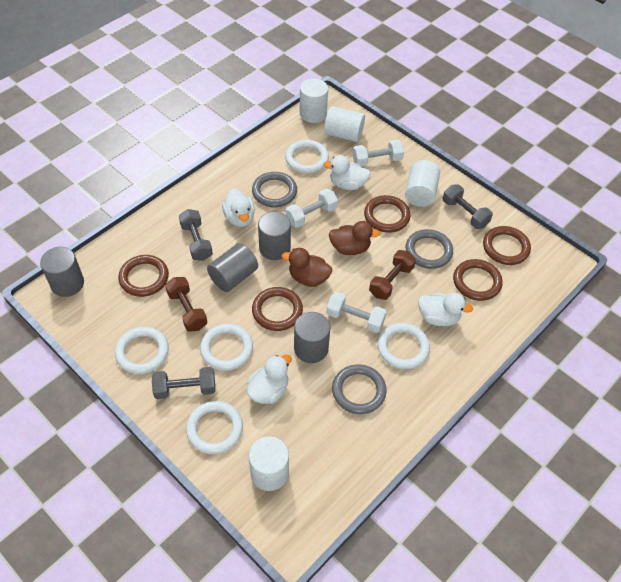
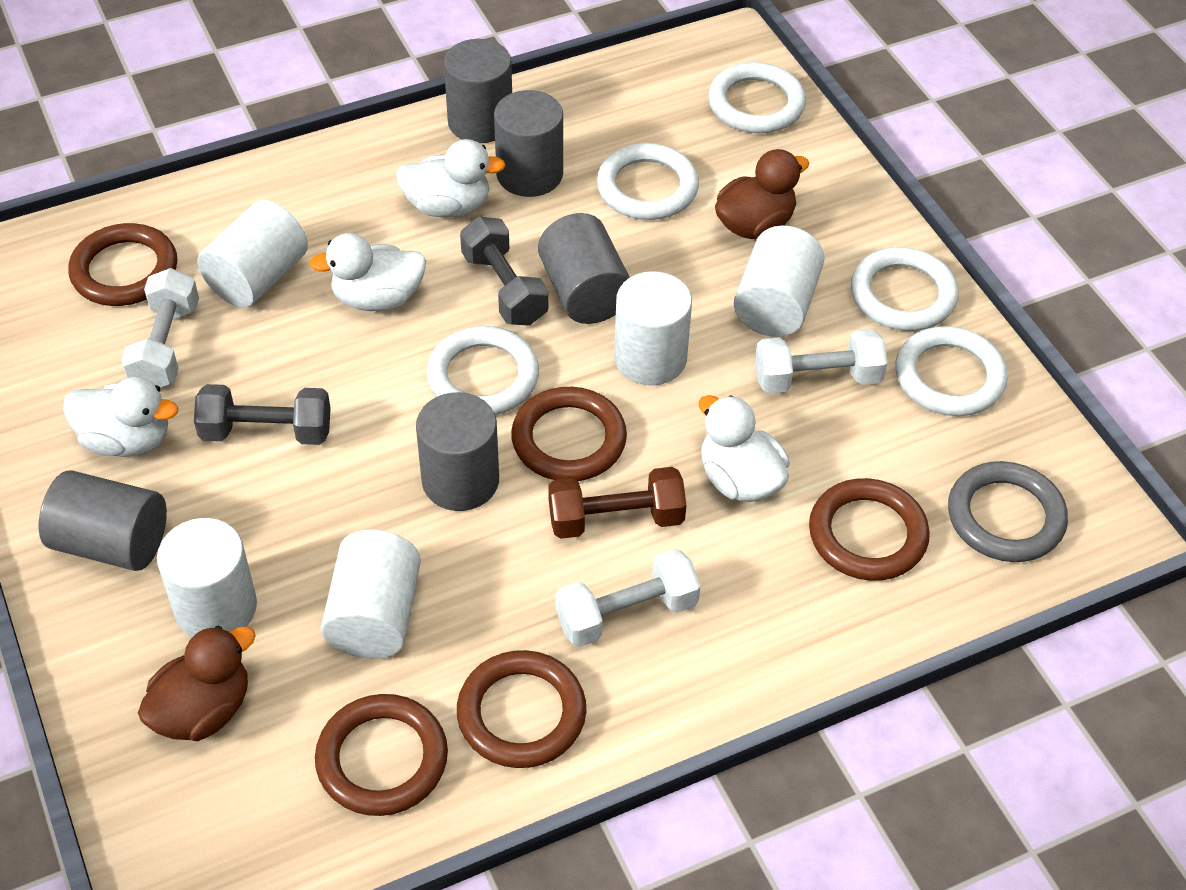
brown dumbbell: [165,277,207,332] [369,250,416,300] = 2 -> [548,467,686,539] = 1
grey cylinder: [40,247,84,297] [207,243,258,292] [258,211,291,260] [294,312,330,363] = 4 -> [39,471,167,571] [416,392,499,511] [444,39,512,143] [494,90,563,197] [538,213,630,324] = 5
grey dumbbell: [152,367,215,399] [179,209,213,261] [443,184,493,229] = 3 -> [194,384,331,445] [460,216,548,326] = 2
grey ring: [252,172,297,207] [332,364,387,414] [405,229,453,269] = 3 -> [948,461,1068,562] = 1
white cylinder: [249,436,289,491] [299,78,328,123] [324,106,365,142] [405,160,440,207] = 4 -> [157,518,257,637] [197,200,308,308] [321,530,421,659] [614,271,692,385] [734,226,824,337] = 5

